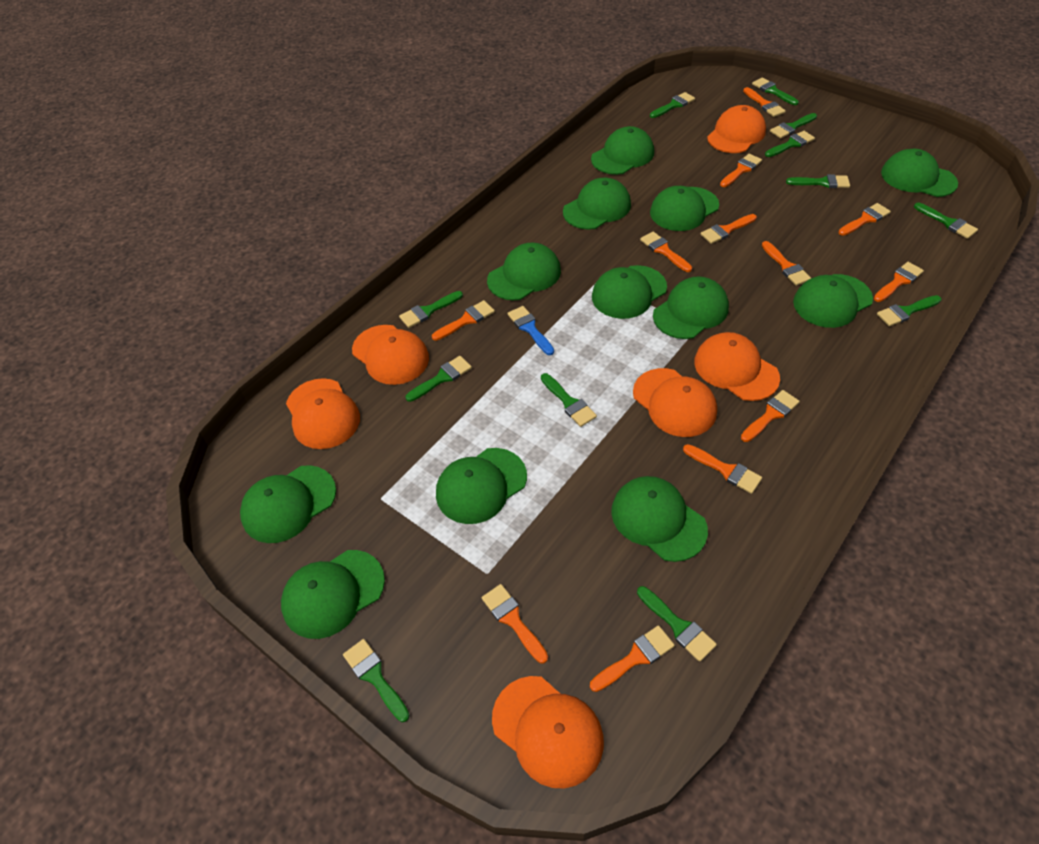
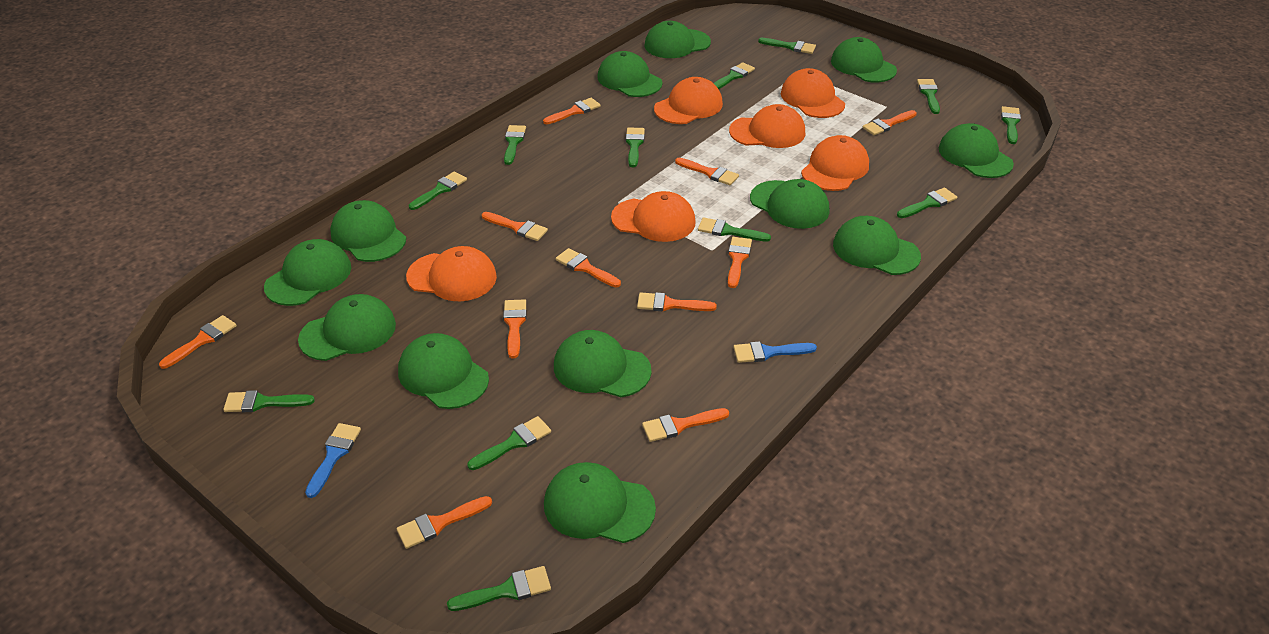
blue brush: [507,306,554,355] = 1 -> [305,423,361,498] [733,341,817,363] = 2
orange brush: [432,300,495,341] [482,584,548,664] [590,625,675,692] [640,231,692,272] [683,444,762,494] [700,214,757,244] [720,154,762,187] [741,390,800,442] [743,87,786,117] [762,241,811,286] [838,203,891,236] [874,262,924,302] = 12 -> [159,315,237,369] [397,496,492,549] [482,212,548,241] [503,299,527,358] [543,98,601,124] [556,248,621,288] [637,292,717,311] [642,408,729,442] [675,158,739,185] [728,237,752,288] [863,110,917,135] = 11

